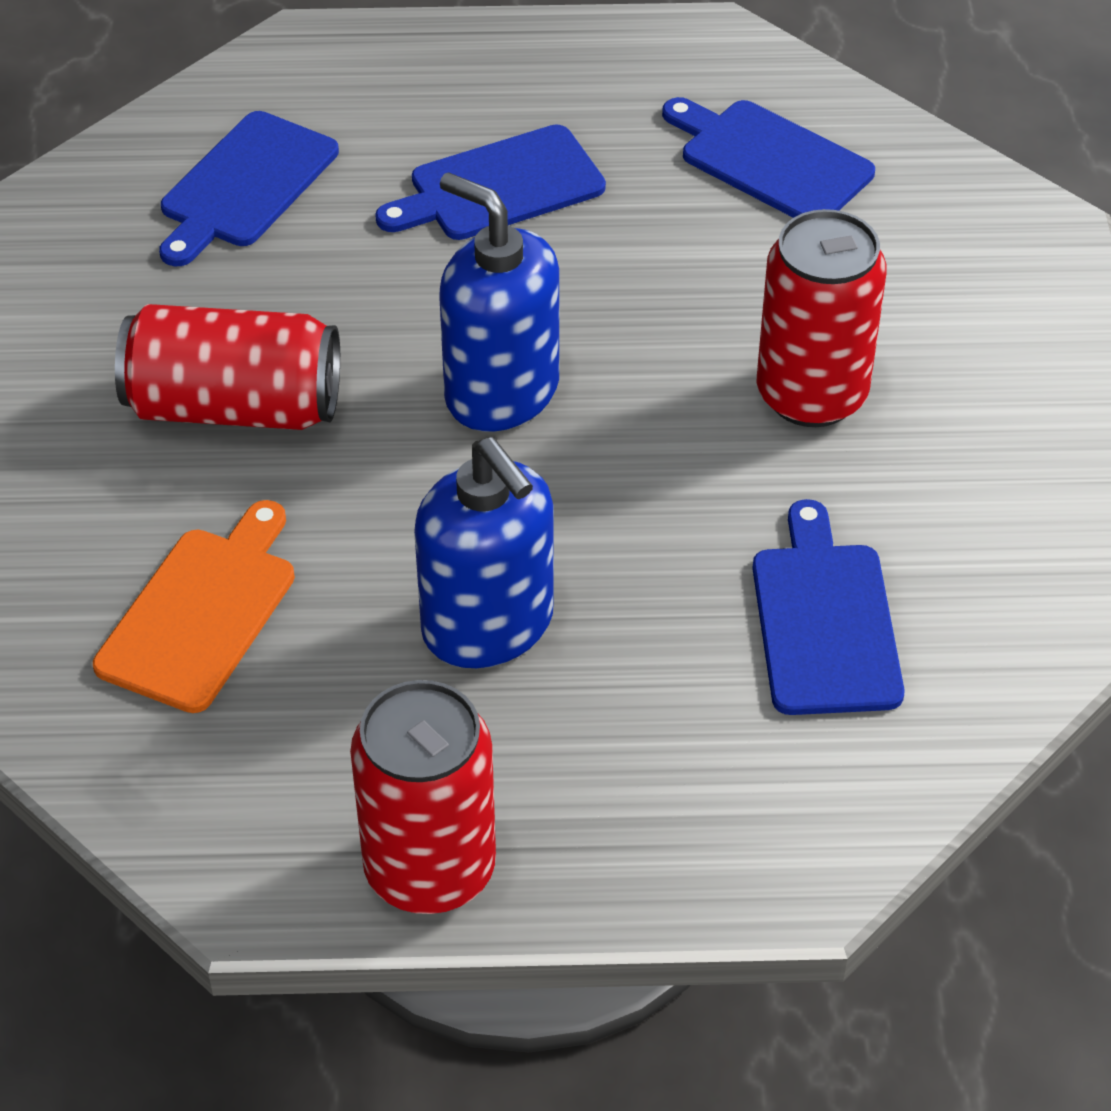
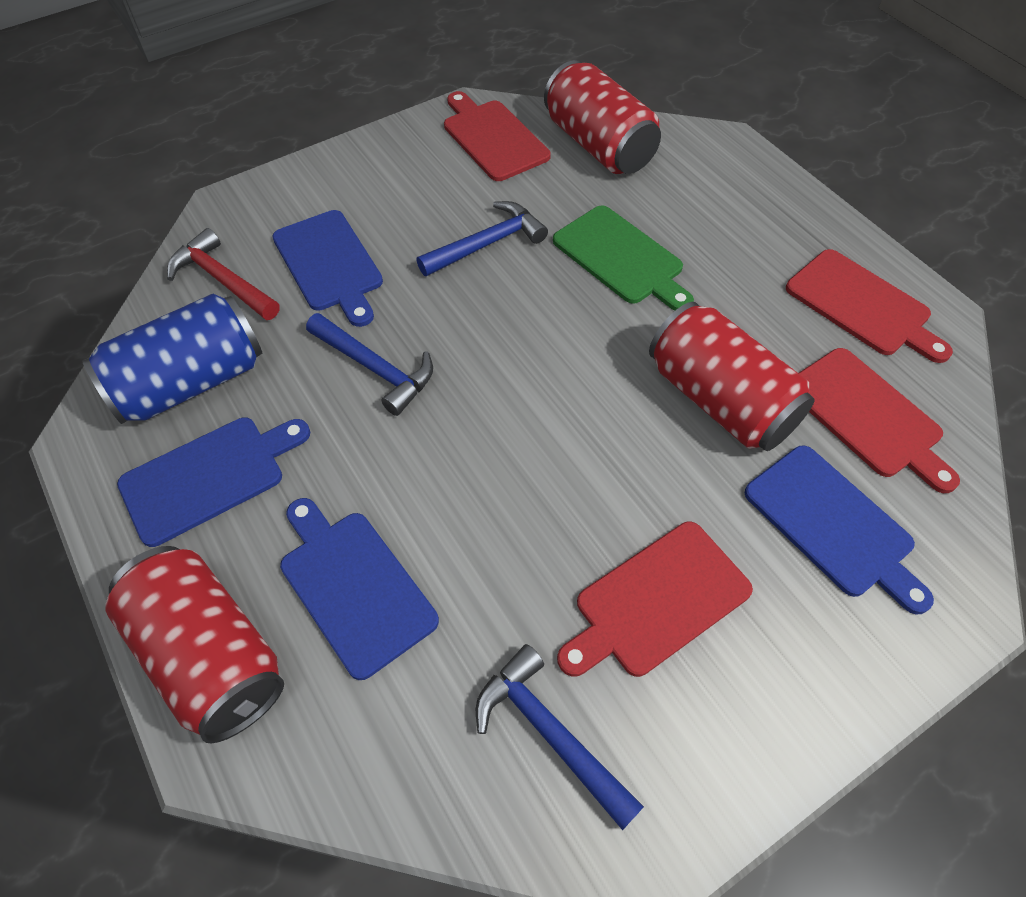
blue can: none = 0 -> [82,294,262,424] = 1
blue hammer: none = 0 -> [306,313,433,416] [416,201,548,276] [476,644,644,830] = 3
blue soap dispenser: [414,437,554,668] [439,172,559,431] = 2 -> none = 0
green cutting board: none = 0 -> [553,205,694,311] = 1
orange cutting board: [93,500,295,713] = 1 -> none = 0
red cutting board: none = 0 -> [444,91,551,181] [557,522,753,677] [786,249,953,363] [799,348,960,493] = 4
red hammer: none = 0 -> [167,228,280,320] = 1

